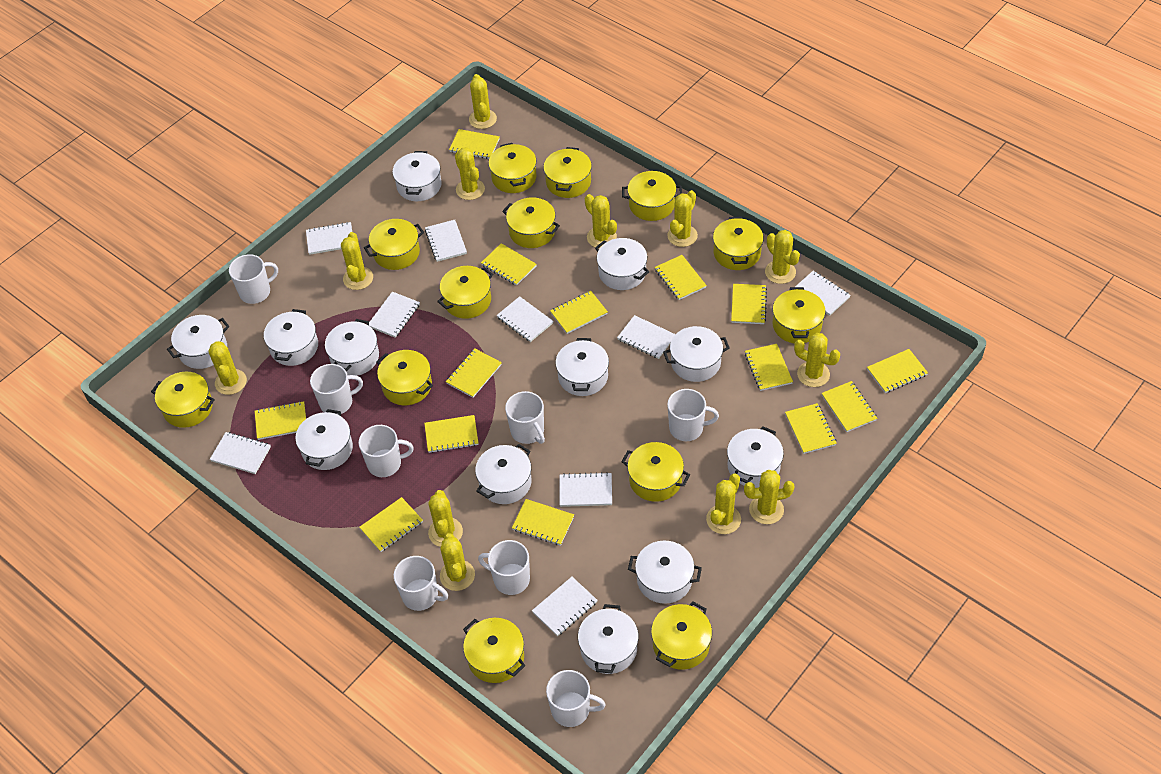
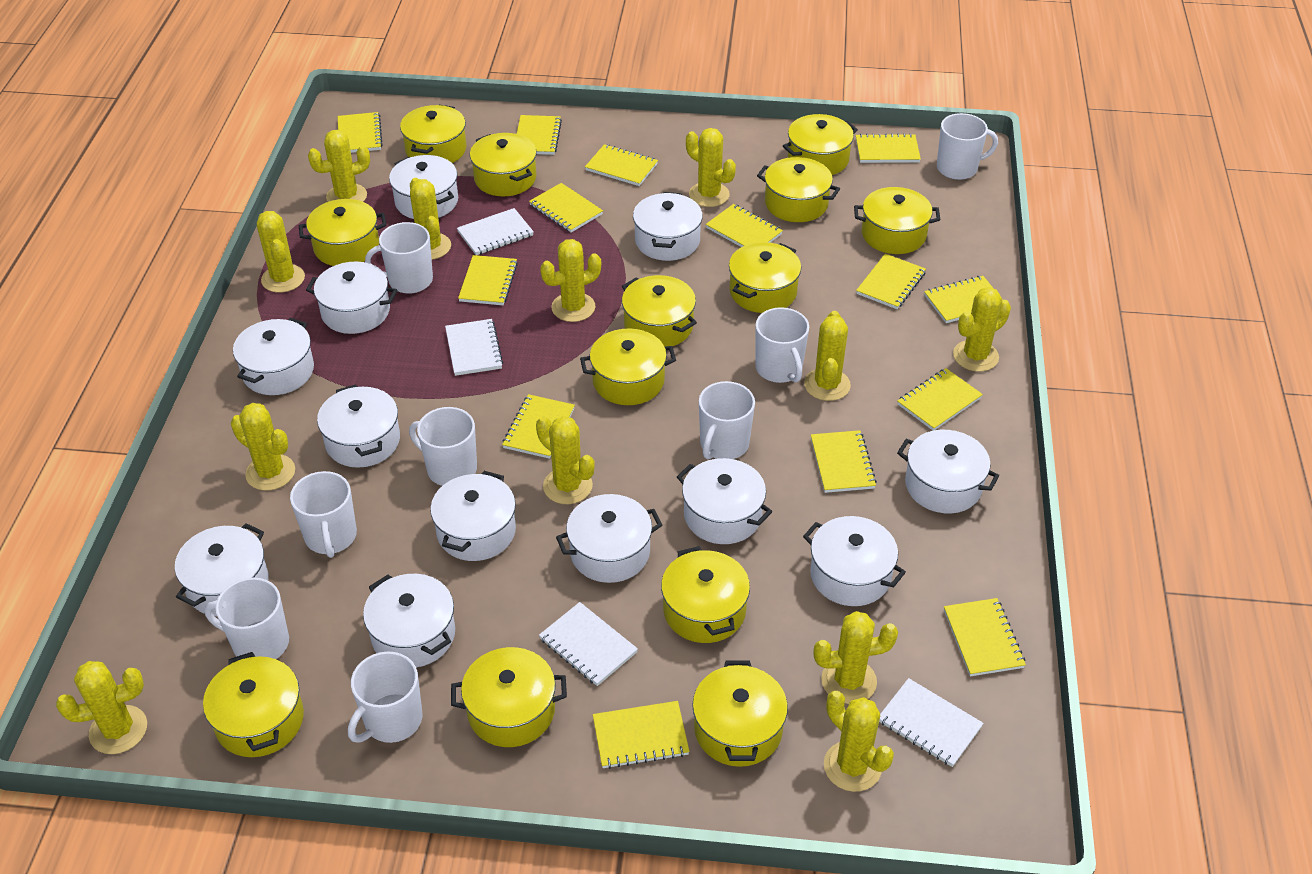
white notebook: [210,432,271,474] [306,222,352,255] [369,292,420,338] [425,220,467,262] [497,296,553,342] [532,577,598,636] [560,472,612,507] [617,315,675,359] [795,271,851,316] = 9 -> [445,319,503,376] [457,208,534,255] [539,602,638,686] [879,678,984,767] = 4

